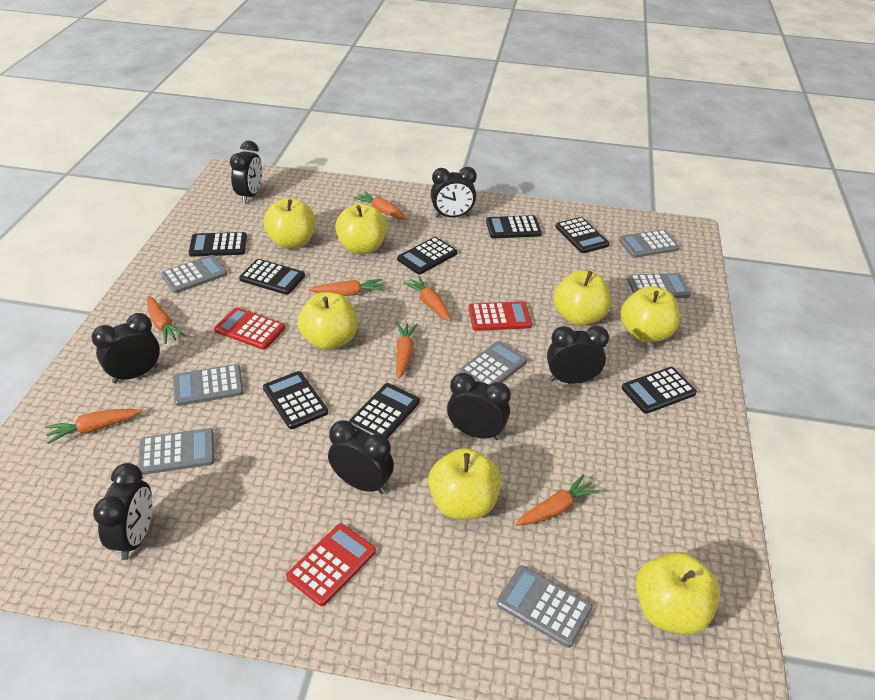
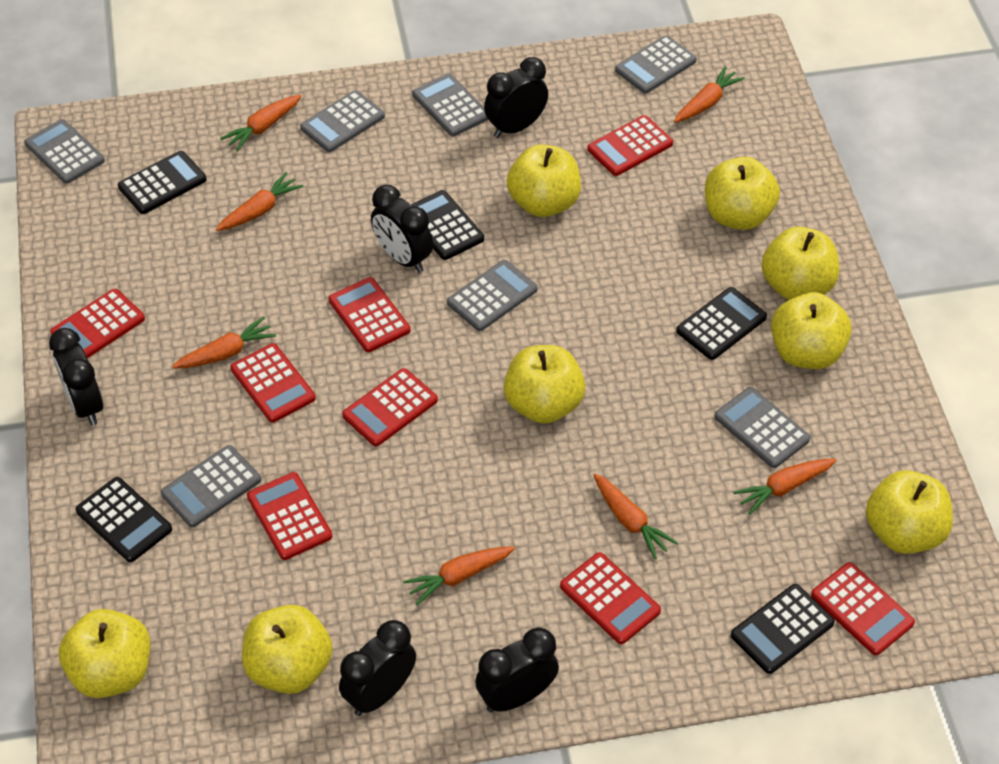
black calculator: [189,232,247,257] [239,259,305,295] [263,371,328,429] [349,383,420,439] [397,237,458,275] [486,215,542,238] [555,217,610,253] [622,367,697,414] = 8 -> [76,477,172,562] [118,151,207,214] [411,190,484,260] [676,287,767,360] [731,584,835,674] = 5
black clock: [91,313,160,384] [93,463,153,560] [230,141,262,204] [328,420,394,494] [431,167,477,218] [447,373,511,440] [547,326,609,384] = 7 -> [49,328,103,425] [339,620,416,716] [371,185,433,273] [475,628,559,712] [484,57,548,138] = 5
red calculator: [214,307,285,350] [286,523,376,606] [468,301,532,331] = 3 -> [50,289,145,358] [230,343,316,423] [247,472,332,560] [329,277,411,352] [342,368,438,446] [560,552,661,644] [587,115,673,176] [811,562,915,655] = 8
yellow apple: [264,198,316,249] [297,292,357,350] [335,203,387,254] [428,448,501,519] [553,270,611,326] [620,286,680,342] [636,552,720,635] = 7 -> [59,609,150,698] [242,605,333,694] [504,345,586,424] [507,144,581,217] [705,157,780,230] [761,227,839,300] [771,292,852,369] [866,470,953,554] = 8

